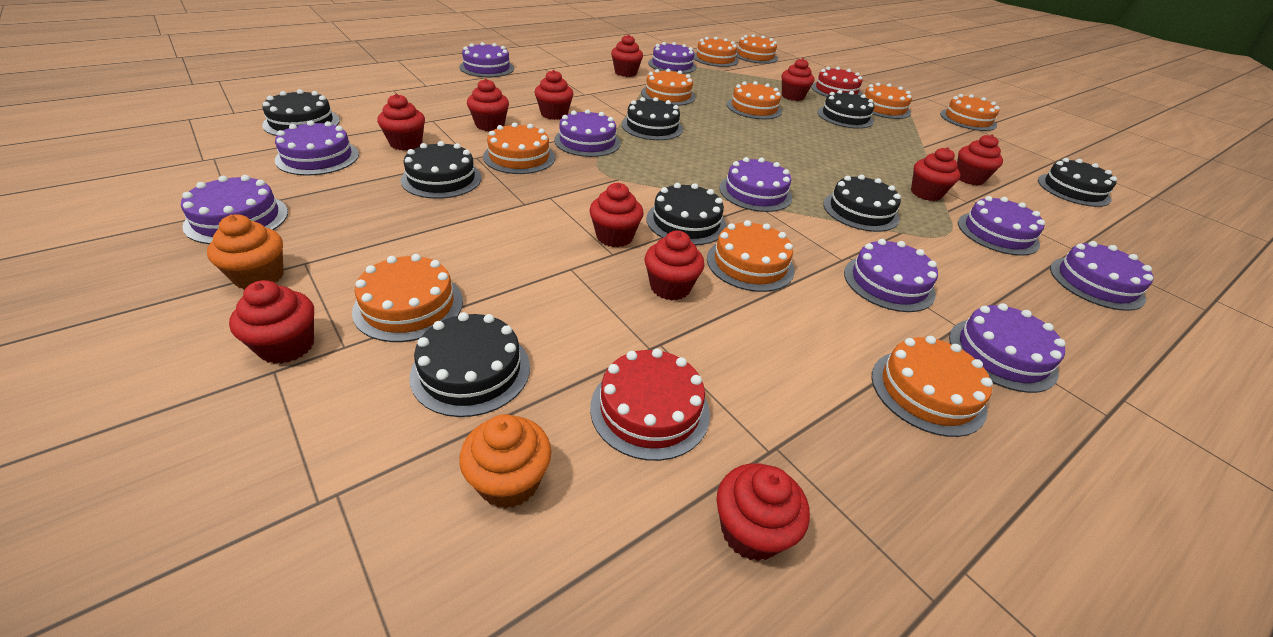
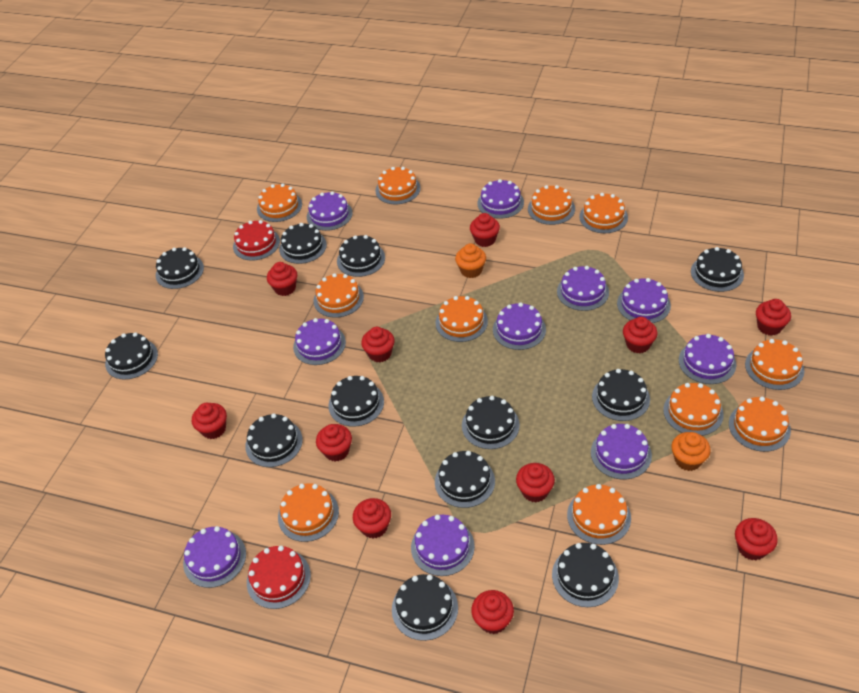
black cake: [262,89,340,136] [401,141,482,199] [409,312,530,417] [622,97,683,140] [646,183,727,245] [818,90,874,129] [823,175,901,232] [1038,158,1117,207] = 8 -> [105,332,158,380] [156,247,204,289] [245,414,303,467] [279,223,327,264] [328,376,384,427] [337,235,385,277] [392,574,458,641] [435,451,495,508] [462,396,520,449] [552,543,619,607] [592,369,650,421] [691,247,744,292] = 12
orange cake: [352,254,463,342] [483,122,555,174] [641,68,696,106] [694,37,739,67] [707,220,795,292] [727,81,782,119] [736,34,778,64] [864,83,912,119] [872,336,993,437] [940,94,1000,131] = 10 -> [257,184,302,222] [278,483,339,542] [313,273,364,318] [375,167,421,204] [435,296,488,342] [528,185,575,225] [567,484,631,545] [579,193,628,233] [663,383,724,436] [729,397,791,452] [745,339,804,390] = 11

